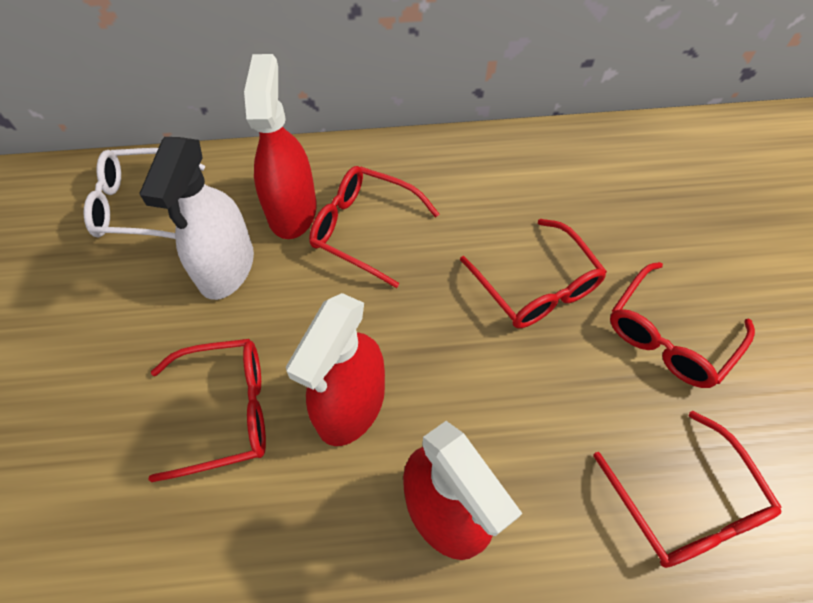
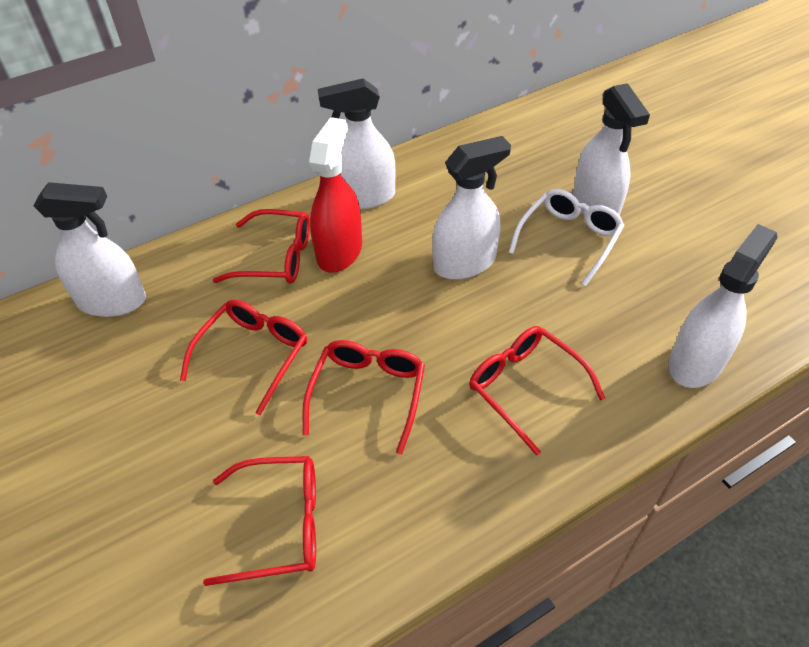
red spray bottle: [244,54,317,239] [286,293,385,446] [403,421,523,560] = 3 -> [309,117,362,273] = 1
white spray bottle: [139,137,254,300] = 1 -> [34,182,146,317] [318,78,395,209] [433,136,511,280] [573,83,650,216] [668,224,777,388] = 5

